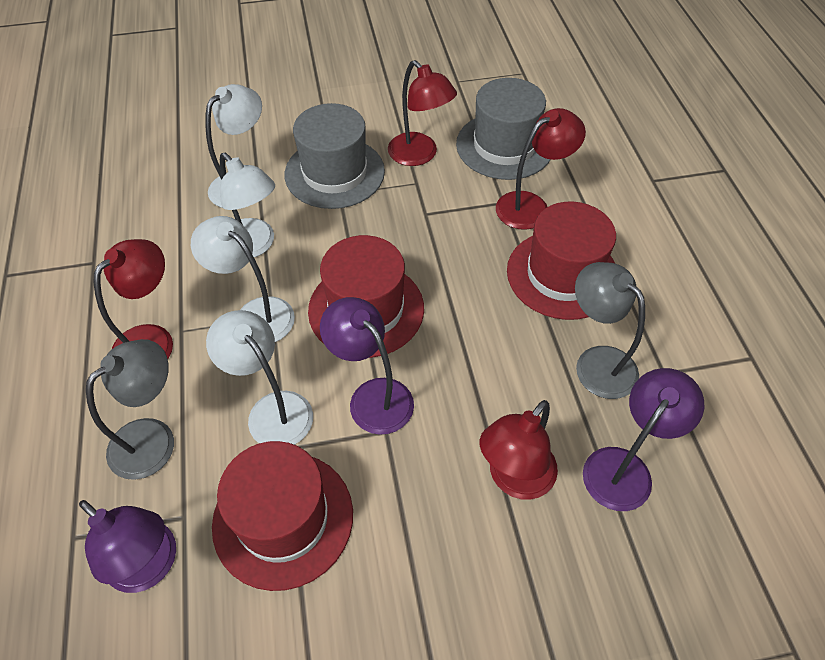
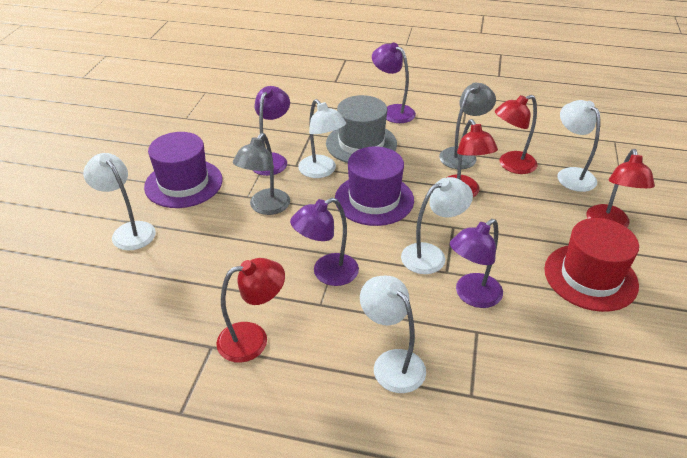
grey hat: [285,103,385,209] [456,78,551,180] = 2 -> [326,95,397,163] = 1
purple hat: none = 0 -> [144,132,223,208] [335,146,414,226] = 2
purple lamp: [79,500,176,593] [320,297,414,435] [583,368,704,511] = 3 -> [252,86,290,176] [290,198,359,286] [372,43,416,123] [450,219,503,308] = 4
red hat: [212,441,353,591] [308,235,424,358] [507,202,616,320] = 3 -> [544,218,639,312] = 1
white lamp: [191,216,295,342] [205,84,262,208] [206,310,313,445] [220,153,275,257] = 4 -> [83,153,156,251] [298,99,346,178] [360,276,426,393] [401,177,473,274] [557,100,600,192] = 5

